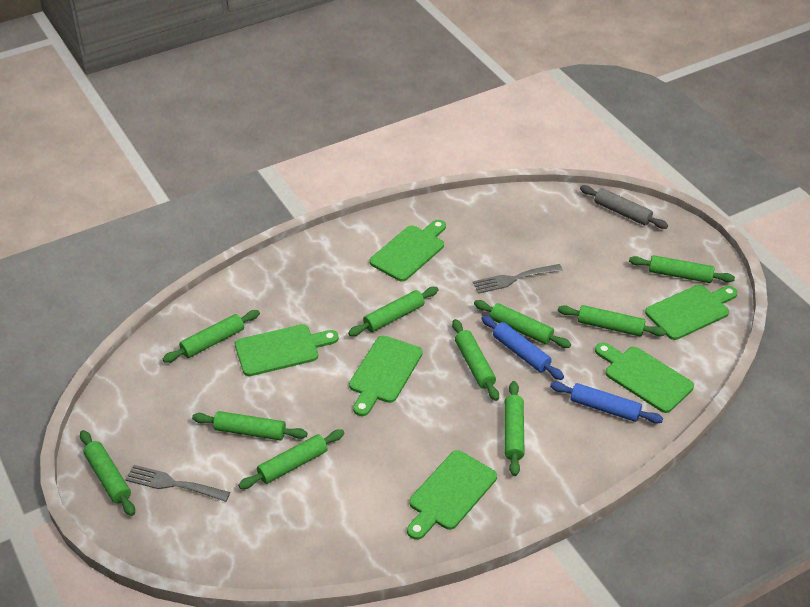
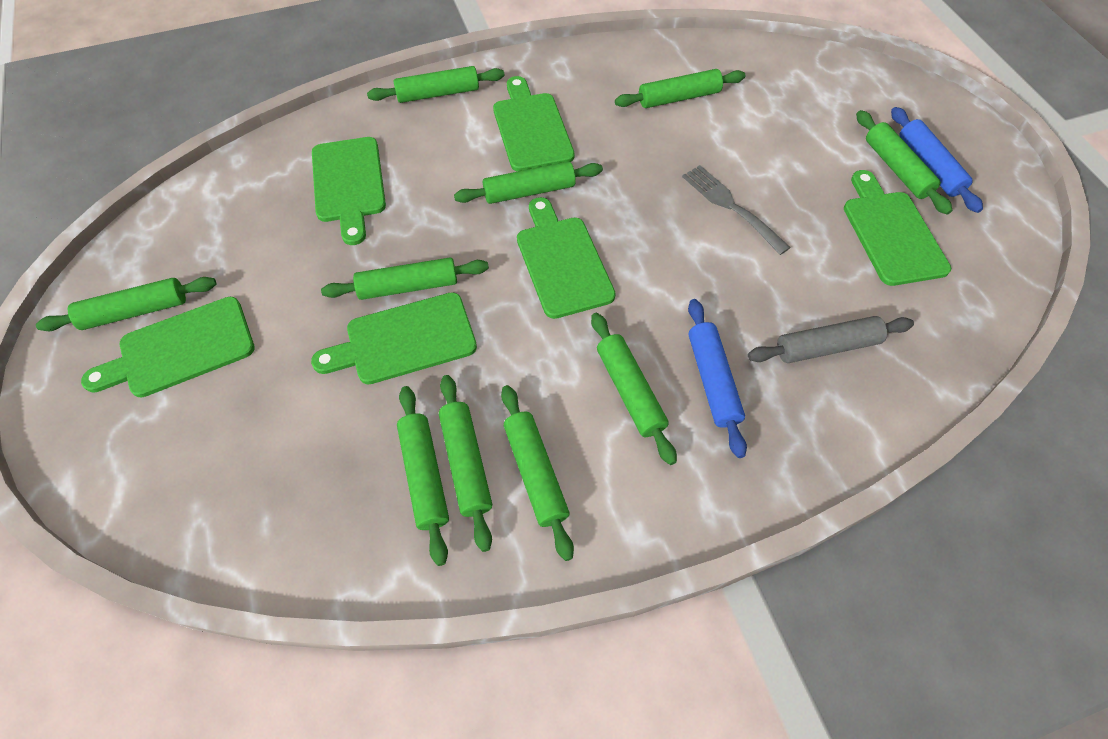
grey fork: [125,465,230,502] [473,264,563,294] = 2 -> [682,165,791,255] = 1

